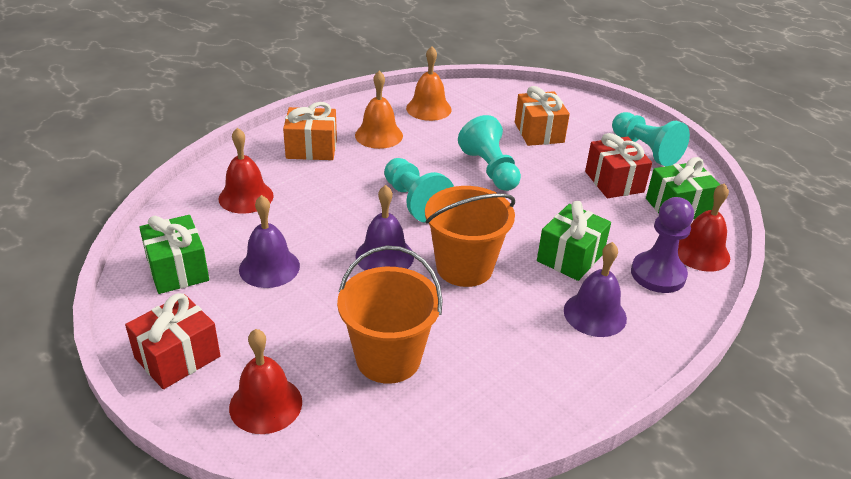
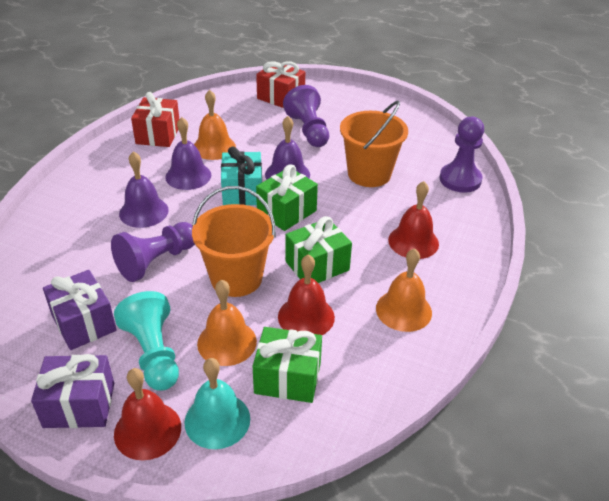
orange bell: [355,71,403,149] [406,46,452,121] = 2 -> [194,90,236,160] [197,280,257,366] [376,248,432,332] = 3
orange gift: [283,102,337,160] [515,86,570,146] = 2 -> none = 0
purple gift: none = 0 -> [31,354,114,428] [43,270,117,350] = 2
purple pawn: [631,197,694,293] = 1 -> [111,222,195,282] [283,85,329,147] [439,117,484,193] = 3
turquoise bell: none = 0 -> [184,358,250,449] = 1
turquoise gift: none = 0 -> [221,146,262,205] = 1
turquoise pawn: [384,158,454,223] [458,115,521,191] [612,112,690,166] = 3 -> [114,291,179,391] = 1

